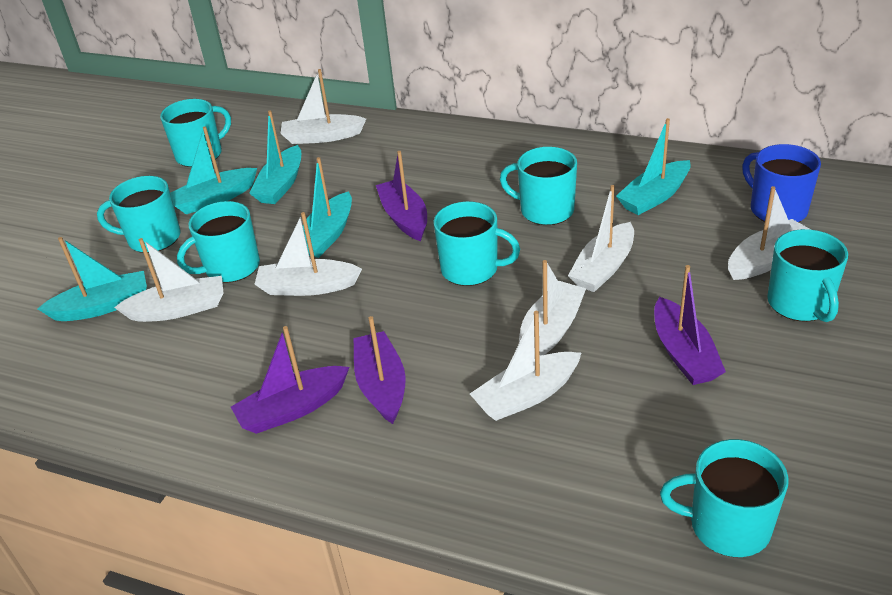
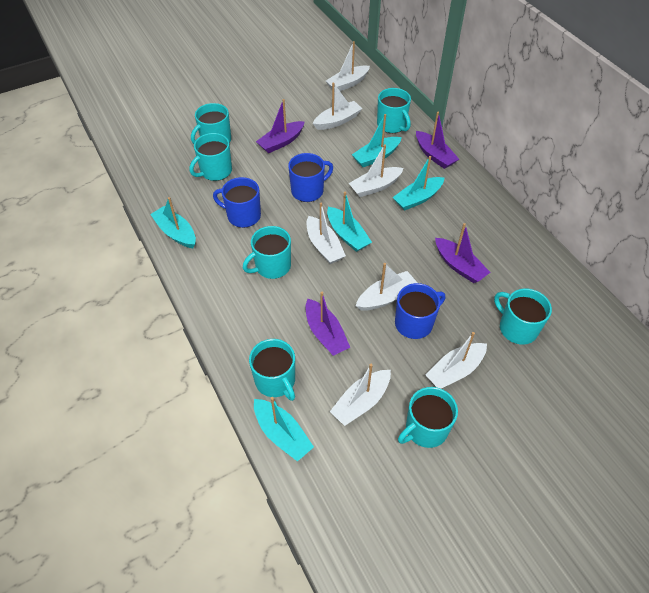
blue mug: [742,144,821,222] = 1 -> [213,177,261,228] [288,153,333,202] [395,283,445,339] = 3

